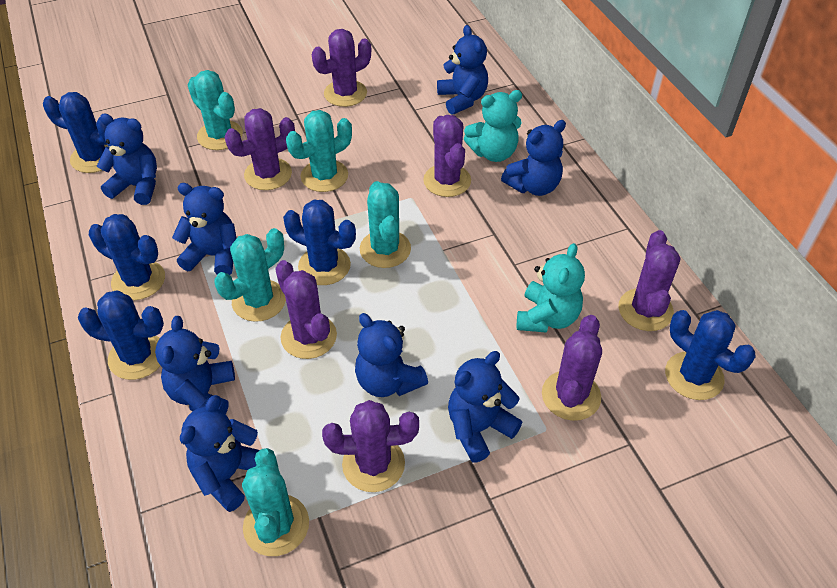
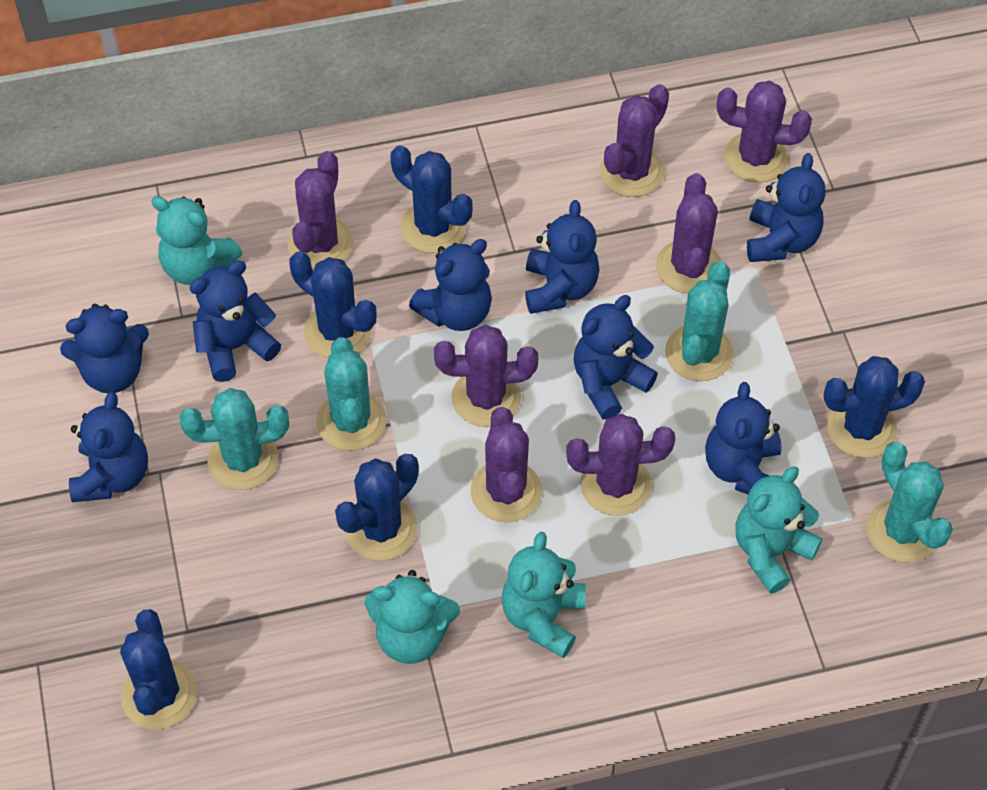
turquoise cactus: [188,70,243,150] [214,228,286,322] [242,448,309,556] [286,110,352,192] [360,181,411,268] = 5 -> [179,388,289,490] [316,337,386,451] [665,261,734,381] [866,442,953,563] = 4
turquoise teddy bear: [464,90,522,162] [517,243,585,333] = 2 -> [151,196,242,285] [365,570,460,664] [502,532,586,658] [735,466,822,594] = 4

